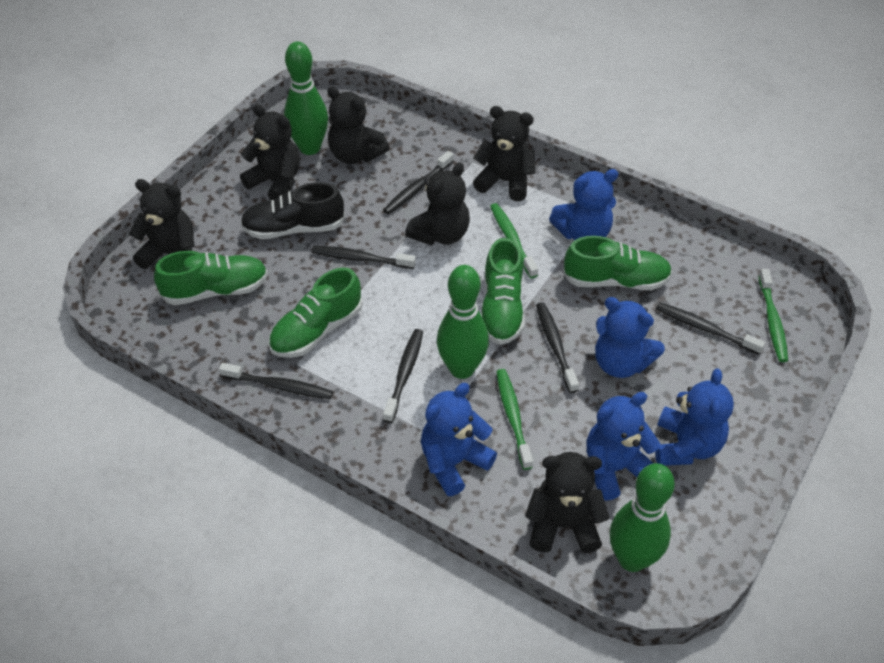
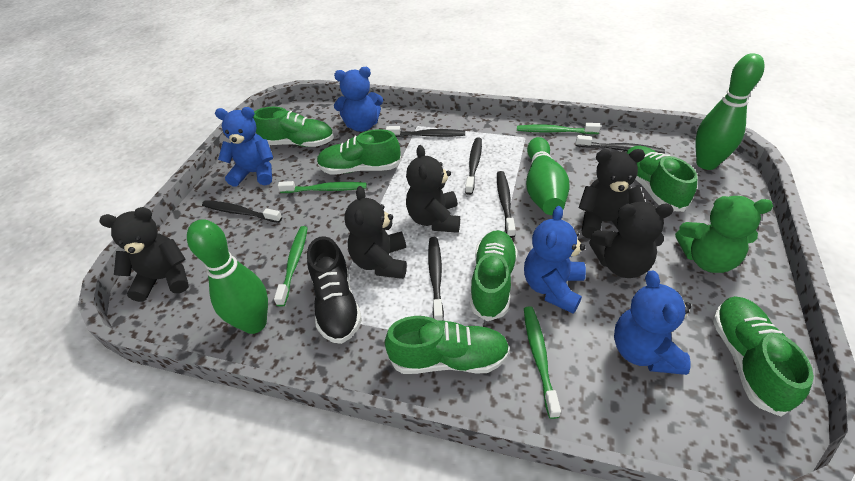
black teddy bear: [129,179,195,269] [240,104,300,200] [327,86,389,164] [405,162,470,245] [473,106,536,201] [525,452,610,553] = 6 -> [99,207,189,302] [344,186,407,279] [406,145,460,233] [579,149,645,239] [589,202,674,278] = 5
blue teddy bear: [421,383,497,496] [549,169,619,240] [586,392,661,501] [595,297,665,378] [655,368,734,466] = 5 -> [215,107,273,187] [334,67,383,132] [524,206,586,314] [614,270,692,375] = 4
green shoe: [154,251,268,305] [268,267,363,358] [481,238,525,345] [563,236,672,290] = 4 -> [253,107,334,147] [317,129,402,175] [385,316,510,374] [470,230,518,321] [626,146,697,212] [712,296,814,417] = 6
green teddy bear: none = 0 -> [675,196,773,273] = 1
green toothbrush: [490,203,538,278] [496,369,533,470] [758,269,788,362] = 3 -> [274,226,307,307] [278,181,367,193] [517,123,601,134] [524,306,561,419] = 4

